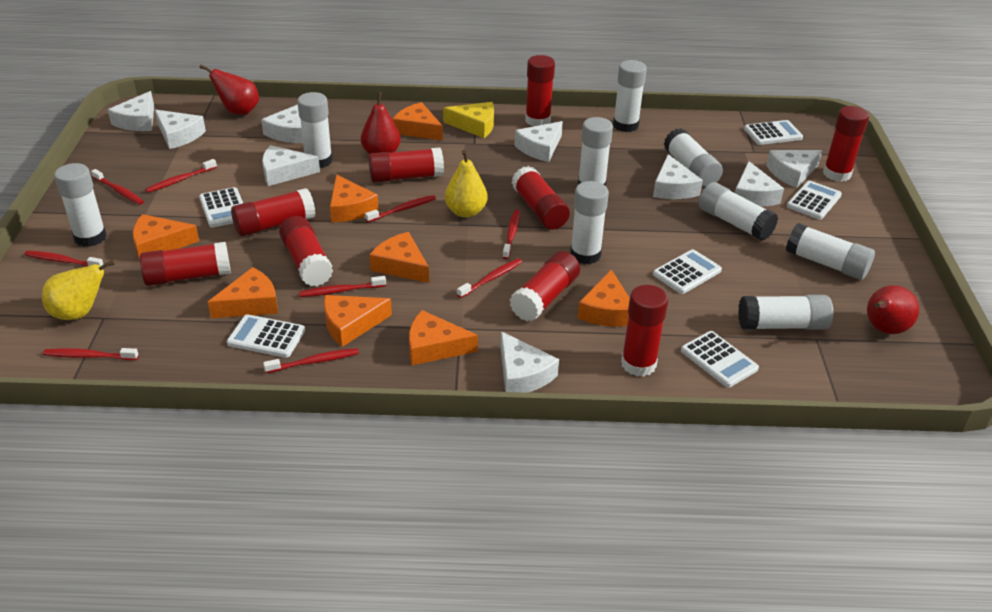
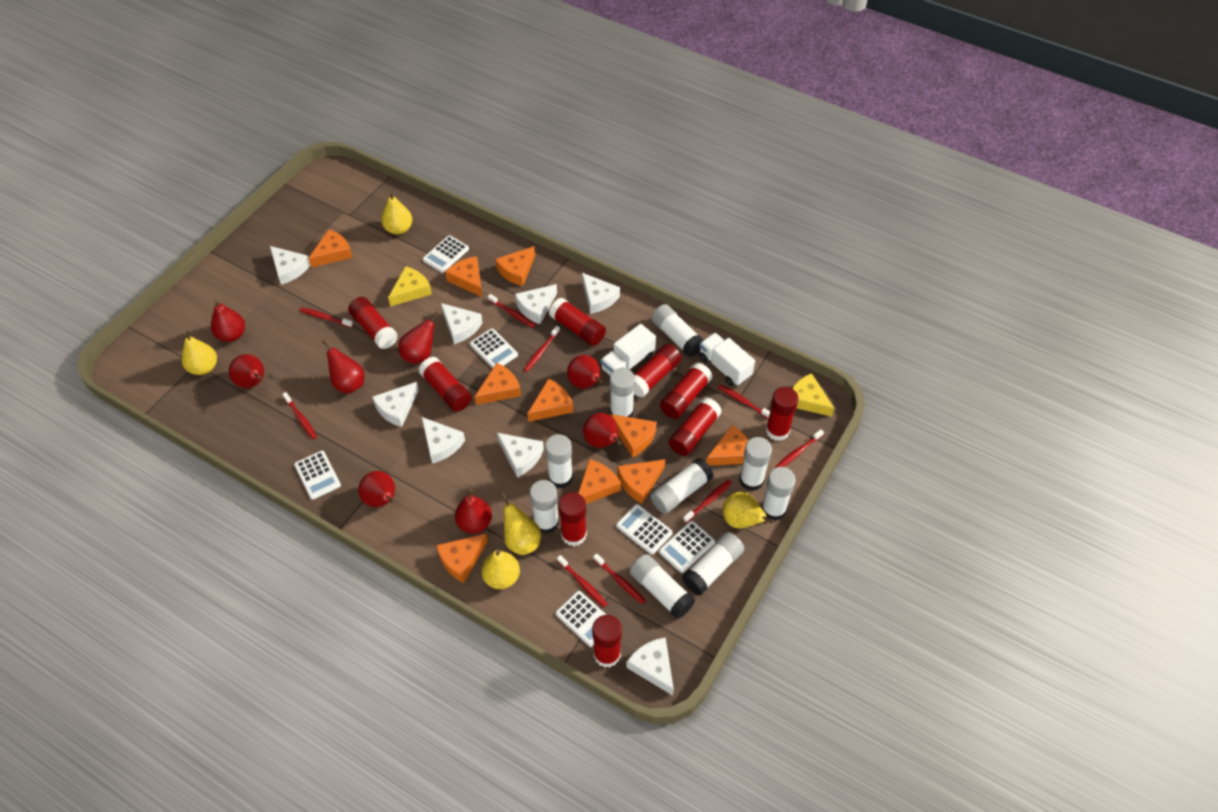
orange cheese: [133,214,199,260] [208,267,278,318] [324,295,392,347] [330,174,379,222] [370,232,429,283] [392,102,443,141] [409,310,478,365] [578,269,630,326] = 8 -> [308,229,353,268] [436,534,488,583] [445,256,482,297] [475,363,521,405] [495,246,535,286] [527,379,573,422] [578,459,621,504] [610,414,657,458] [618,459,665,504] [706,425,749,466] = 10
red pear: [200,64,259,115] [361,92,401,154] [867,285,919,334] = 3 -> [211,300,245,342] [229,354,264,388] [322,339,364,394] [358,471,395,507] [398,312,439,364] [455,489,492,534] [567,355,603,389] [583,413,622,448] = 8
white cheese: [108,91,154,131] [155,110,206,149] [261,104,303,143] [262,145,320,186] [500,331,559,393] [515,121,563,162] [653,154,703,199] [735,161,784,207] [766,150,822,188] = 9 -> [270,246,310,285] [372,382,419,427] [422,417,465,464] [441,303,483,344] [497,433,544,477] [515,284,557,324] [582,273,620,314] [626,637,674,695] = 8
white truck: none = 0 -> [600,324,656,375] [699,333,755,386] = 2
yellow cheese: [443,102,494,138] = 1 -> [388,266,432,307] [792,373,834,416] = 2
yellow pear: [42,260,115,320] [445,150,487,218] = 2 -> [182,330,217,375] [381,192,412,235] [481,549,520,589] [501,493,541,555] [723,492,774,529] = 5

